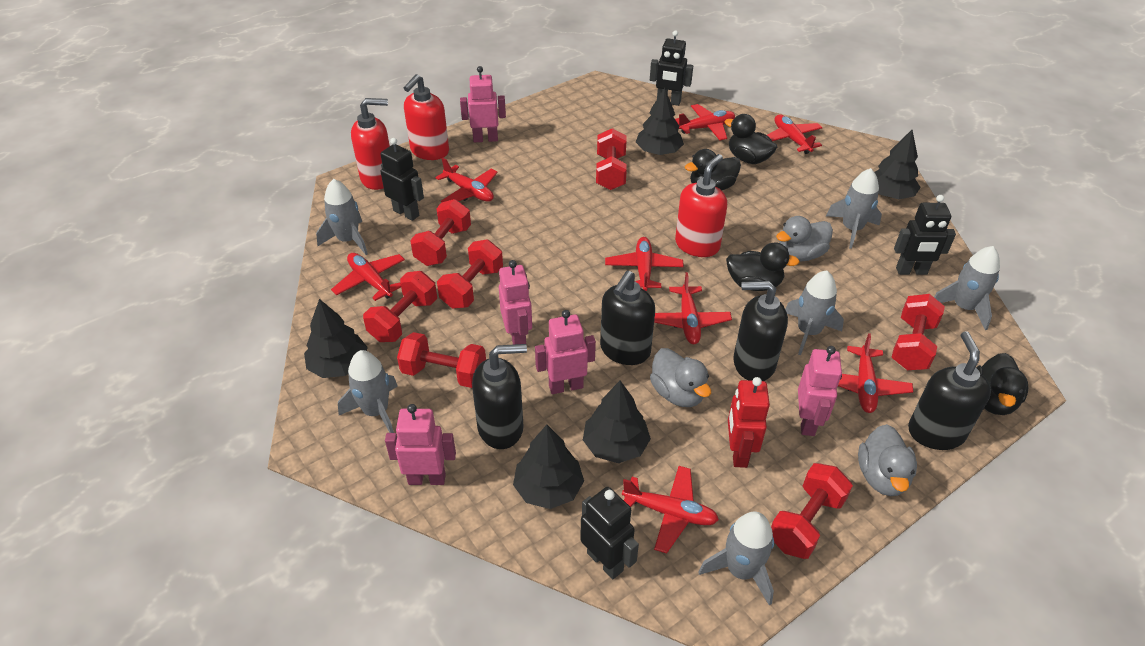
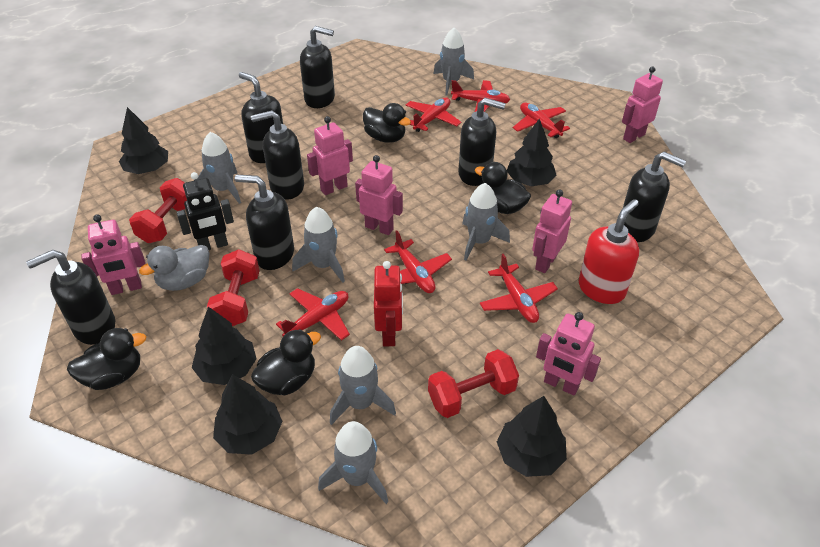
black robot: [380,138,424,221] [580,487,639,579] [650,30,693,106] [894,195,956,275] = 4 -> [177,172,234,250] = 1
black soap dispenser: [472,344,527,449] [600,271,655,365] [733,281,788,381] [908,331,991,450] = 4 -> [26,250,115,345] [235,175,294,270] [239,72,283,163] [251,110,304,200] [300,26,335,108] [458,98,506,186] [623,152,686,242] = 7
grey duck: [650,348,711,407] [776,216,833,262] [858,424,917,496] = 3 -> [139,245,209,291] = 1
pink robot: [385,404,456,485] [460,66,506,142] [499,260,532,345] [535,310,596,394] [798,346,842,436] = 5 -> [81,215,146,295] [307,116,353,195] [355,155,403,235] [532,189,572,273] [536,312,601,396] [622,67,663,143] = 6
red dumbbell: [363,271,437,342] [397,332,486,388] [410,199,471,266] [437,240,503,309] [596,128,627,190] [771,463,853,559] [891,294,945,370] = 7 -> [129,178,187,243] [207,249,260,326] [428,349,519,418] = 3
red plane: [331,253,405,301] [435,158,498,202] [605,237,684,291] [622,466,719,553] [654,272,732,344] [675,104,735,141] [767,115,823,154] [838,333,913,413] = 8 -> [276,288,350,341] [384,230,452,293] [406,97,461,132] [451,80,510,112] [480,254,558,323] [513,103,570,138] = 6
red soap dispenser: [351,98,390,190] [404,74,449,160] [675,154,727,257] = 3 -> [579,199,639,304] = 1

